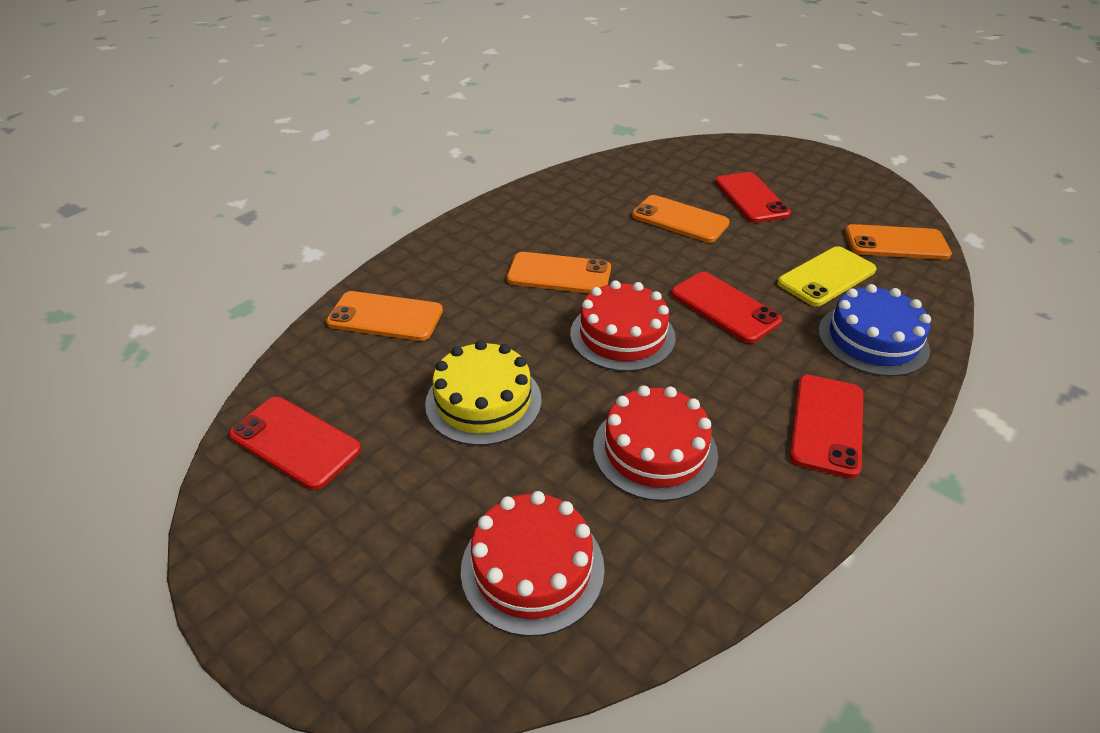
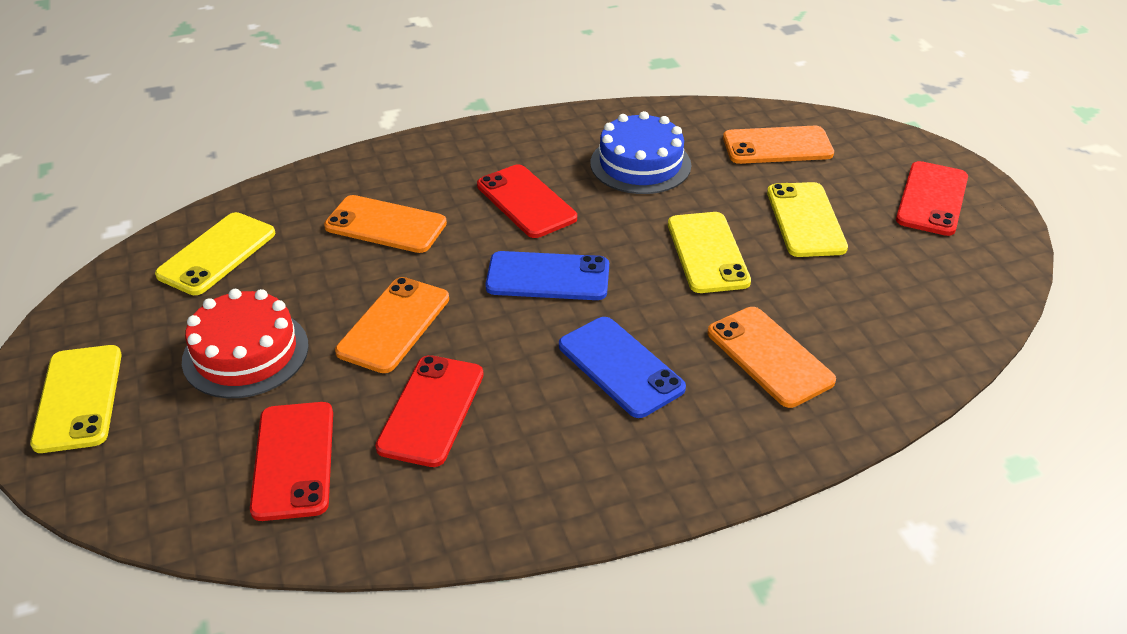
blue phone: none = 0 -> [485,251,609,300] [559,317,686,418] = 2
red cake: [461,491,605,637] [570,280,676,372] [593,386,718,501] = 3 -> [182,289,309,398] = 1
yellow cake: [425,340,541,446] = 1 -> none = 0
yellow phone: [777,246,876,306] = 1 -> [30,345,122,453] [155,212,275,295] [668,212,751,293] [767,182,848,257] = 4

